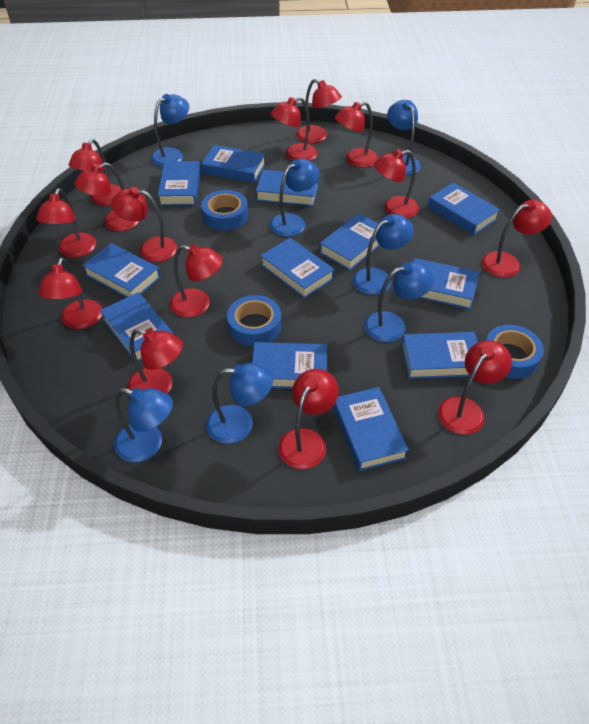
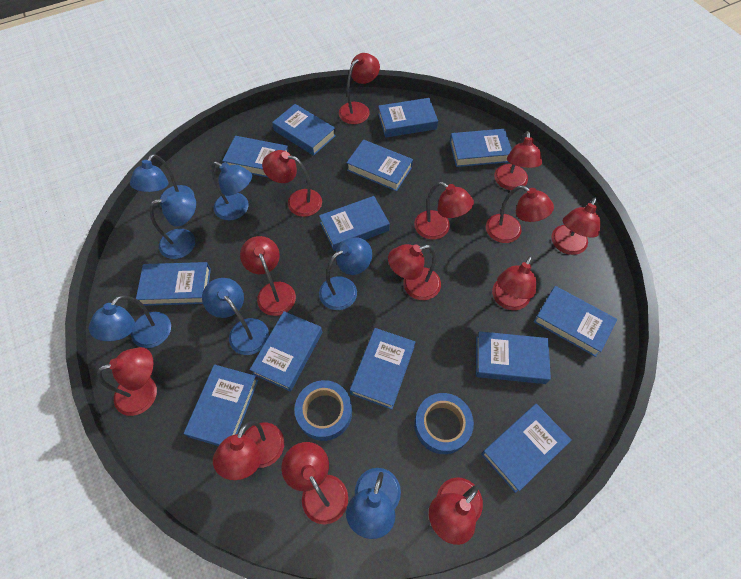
blue book: [82,243,161,298] [100,292,173,361] [158,161,201,206] [201,145,266,183] [252,342,327,389] [256,170,319,206] [260,238,335,298] [319,213,380,270] [333,387,409,471] [402,332,478,379] [413,258,479,309] [428,183,500,235] = 12 -> [136,262,211,306] [184,365,258,446] [222,136,289,178] [250,311,322,392] [272,104,336,156] [319,196,390,251] [347,140,413,191] [350,328,415,410] [378,98,438,138] [450,129,512,167] [476,331,551,384] [481,404,572,493] [534,286,618,357] = 13
blue tape: [201,190,248,231] [227,295,281,346] [486,325,544,379] = 3 -> [294,380,352,441] [414,393,474,454] = 2
red lamp: [36,188,96,258] [38,258,102,329] [68,139,121,206] [75,163,139,231] [111,187,177,262] [128,329,183,394] [170,244,223,318] [271,97,318,161] [278,369,339,469] [296,79,342,143] [335,102,378,167] [373,149,419,218] [438,340,512,435] [482,200,552,277] = 14 -> [97,347,157,416] [213,421,284,480] [240,236,296,316] [262,150,322,217] [281,442,348,524] [339,53,380,124] [388,244,441,300] [414,182,474,240] [429,477,483,545] [486,185,554,243] [492,256,536,310] [494,131,542,190] [552,198,601,255] = 13

